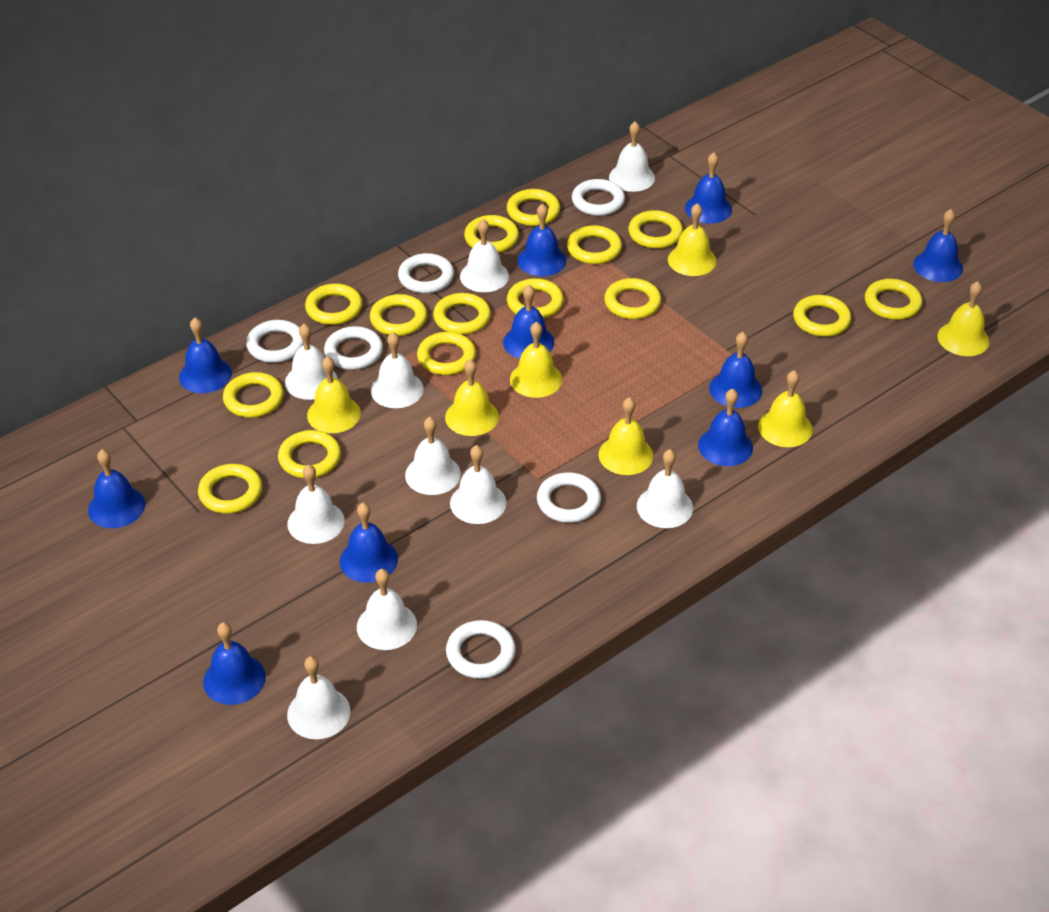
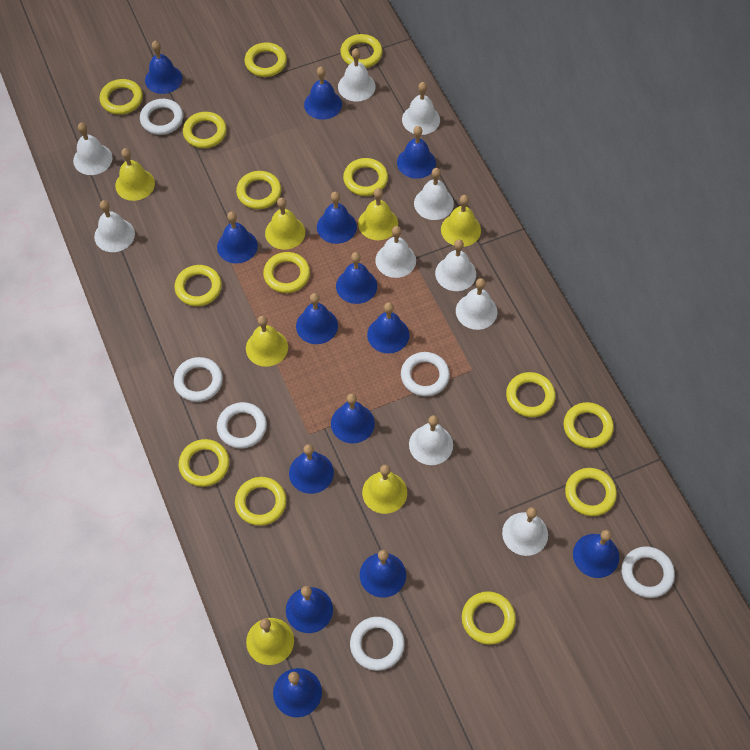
blue bell: [88,449,145,528] [179,318,232,393] [203,622,266,705] [340,503,398,583] [503,285,554,359] [518,203,566,276] [685,152,732,224] [698,389,753,466] [709,332,762,408] [913,209,963,282] = 10 -> [145,41,183,94] [217,212,258,264] [273,668,322,717] [286,586,333,633] [289,444,334,494] [296,293,338,344] [304,67,342,120] [317,192,357,244] [331,393,375,444] [336,252,377,304] [360,550,406,598] [367,302,410,354] [397,126,436,179] [573,530,619,578] = 14
yellow ring: [198,464,262,514] [223,372,284,418] [278,430,341,478] [305,283,362,325] [370,294,427,336] [417,332,476,375] [433,293,491,335] [464,215,519,253] [507,189,560,226] [507,278,564,319] [567,225,622,264] [604,278,661,319] [628,210,683,249] [793,295,851,337] [865,279,922,320] = 15 -> [99,79,143,115] [174,265,222,306] [179,439,229,487] [183,112,227,148] [235,477,287,526] [236,171,281,209] [245,42,287,77] [263,252,310,293] [340,34,383,68] [343,158,388,196] [462,591,516,645] [506,372,556,417] [564,402,614,449] [565,468,617,516] = 14

